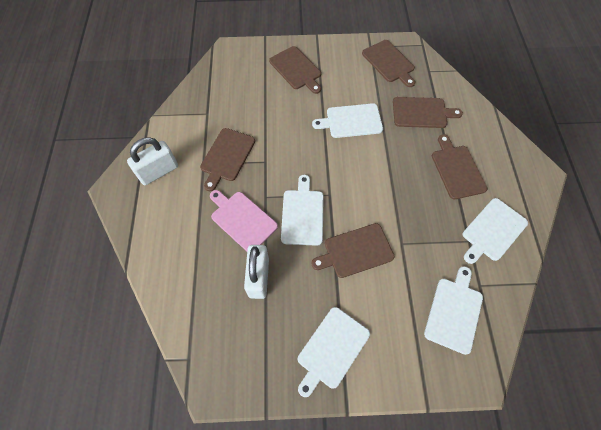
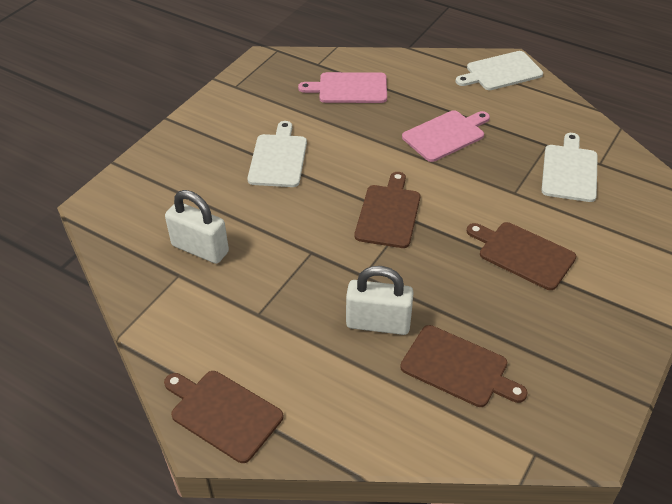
brown cutting board: [200,128,255,191] [269,46,321,94] [311,223,395,278] [362,40,415,87] [393,97,463,128] [432,134,488,199] = 6 -> [164,371,283,463] [355,172,420,248] [400,325,528,407] [467,222,576,290] = 4
pink cutting board: [210,190,278,251] = 1 -> [298,72,387,103] [402,110,490,162] = 2
white cutting board: [281,175,324,246] [298,307,370,397] [312,103,383,138] [424,266,483,355] [463,198,528,264] = 5 -> [247,121,307,187] [456,51,543,90] [541,133,598,202] = 3

